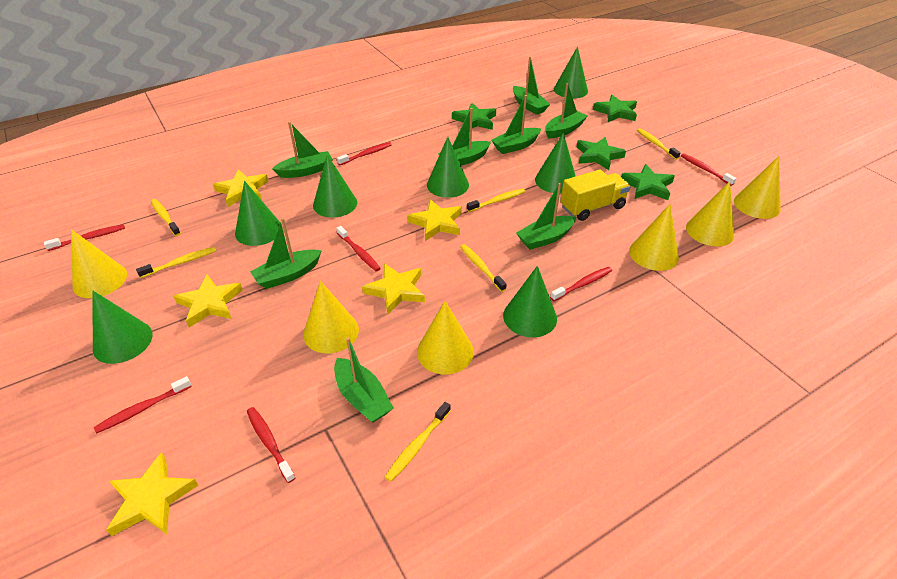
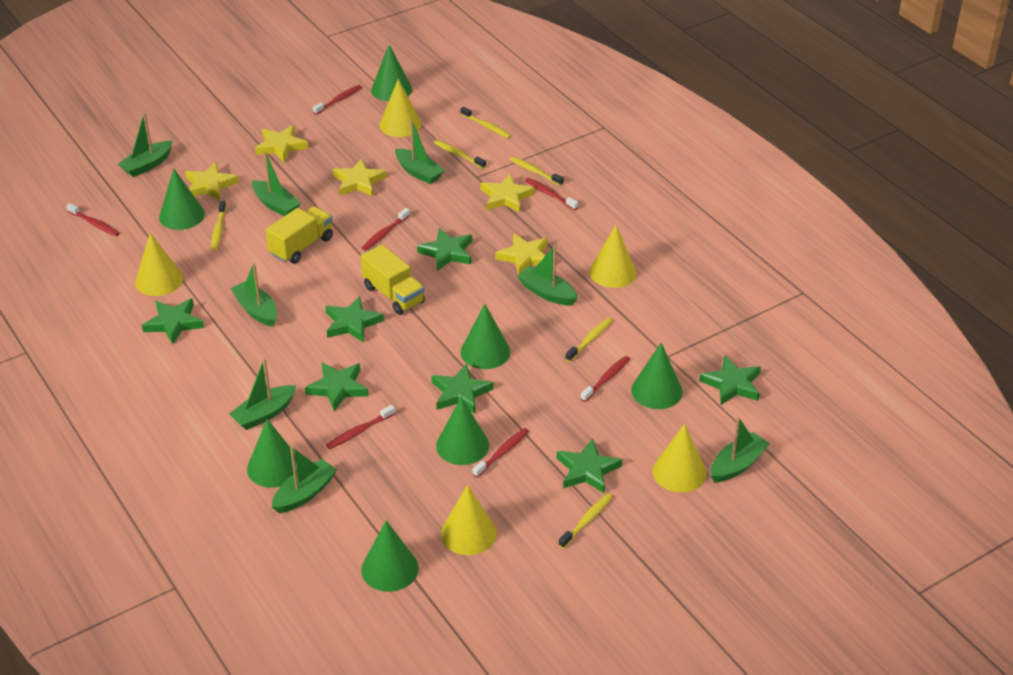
green star: [452,103,496,130] [577,137,626,170] [593,95,637,122] [621,164,675,200] = 4 -> [142,298,204,344] [305,362,368,411] [325,296,384,343] [417,228,472,271] [431,364,494,414] [557,439,622,493] [699,356,761,405] = 7
yellow cone: [71,229,127,298] [303,281,359,354] [417,301,474,375] [629,204,679,271] [686,181,734,246] [734,156,781,219] = 6 -> [135,233,183,296] [380,79,422,137] [441,485,497,555] [590,225,637,288] [653,424,707,492] = 5
yellow truck: [560,169,631,221] = 1 -> [266,206,333,264] [361,245,425,315] = 2

